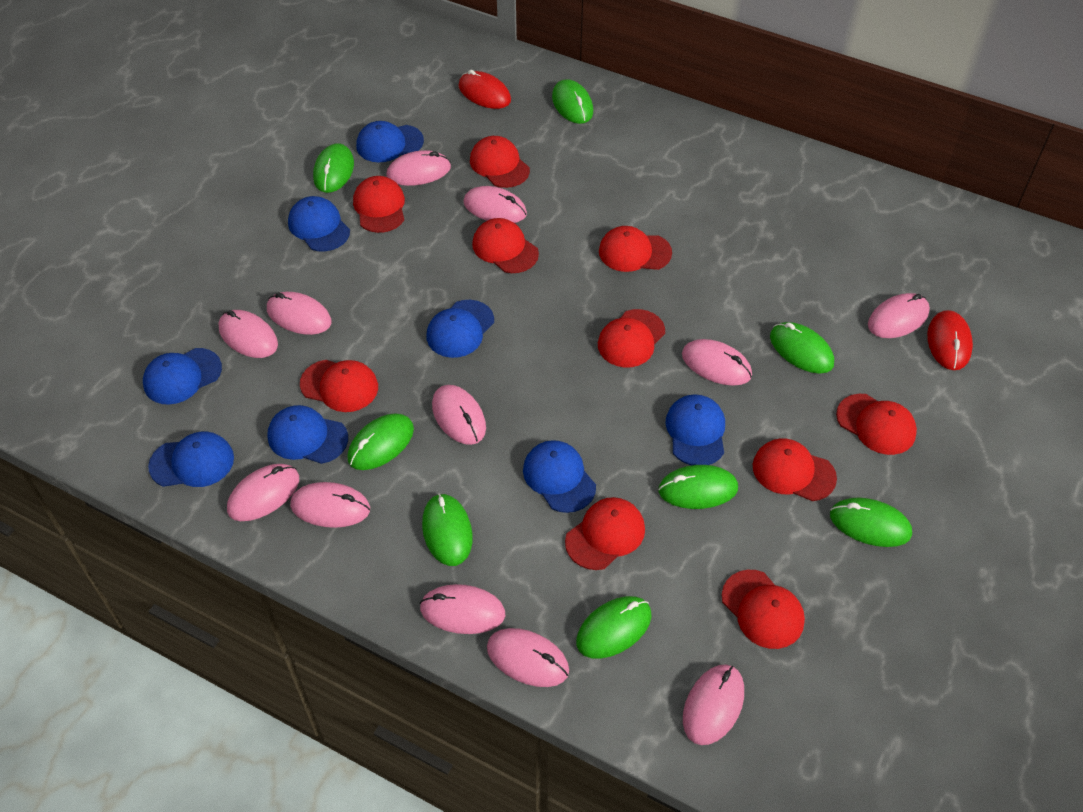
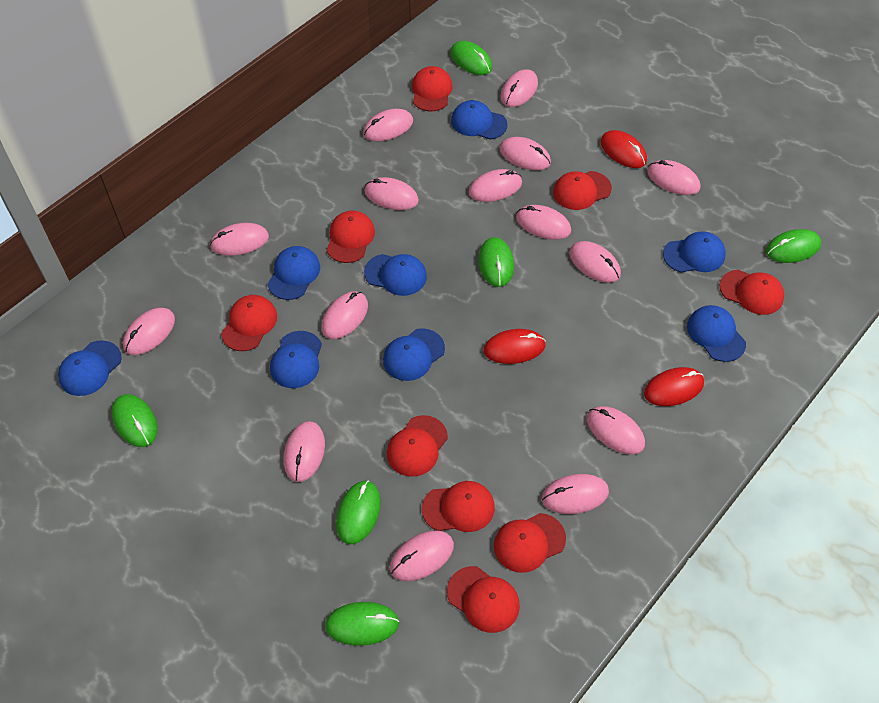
green mouse: [313,143,354,193] [347,413,414,470] [422,493,473,566] [552,79,593,124] [576,596,652,659] [658,465,738,509] [770,322,834,374] [830,498,912,547] = 8 -> [112,394,158,447] [325,602,399,646] [336,481,381,544] [450,41,492,75] [479,237,514,287] [766,229,821,263] = 6
pink mouse: [218,310,278,358] [227,464,299,521] [267,292,331,335] [290,482,370,528] [386,150,451,186] [420,584,505,634] [432,385,486,445] [463,186,527,223] [487,628,569,687] [682,339,752,386] [683,664,744,745] [868,293,930,338] = 12 -> [123,308,175,355] [210,223,269,256] [284,421,325,482] [322,291,368,339] [363,109,413,141] [364,177,419,210] [390,530,454,581] [469,169,522,202] [499,137,551,170] [500,69,538,107] [516,205,571,240] [542,474,609,514] [569,241,621,283] [587,406,645,455] [647,160,700,195] = 15
red cap: [300,360,378,412] [353,176,405,233] [470,136,530,188] [472,218,539,273] [565,497,645,570] [598,309,665,367] [599,226,672,272] [722,570,805,649] [753,438,837,501] [836,394,917,455] = 10 -> [221,295,277,351] [326,211,375,263] [387,415,448,477] [412,66,453,111] [422,481,495,532] [447,566,520,633] [494,513,566,573] [553,171,612,210] [720,270,784,315] = 9
red mouse: [459,70,511,109] [927,310,973,370] = 2 -> [484,329,546,364] [600,130,647,168] [644,367,704,406] = 3

